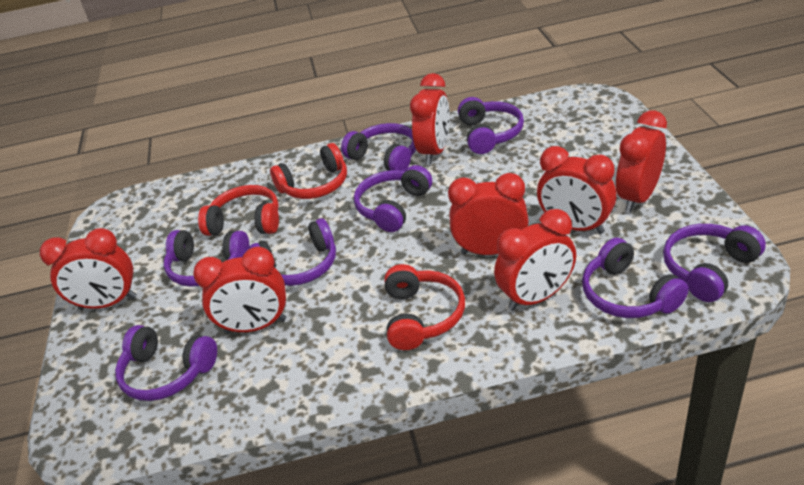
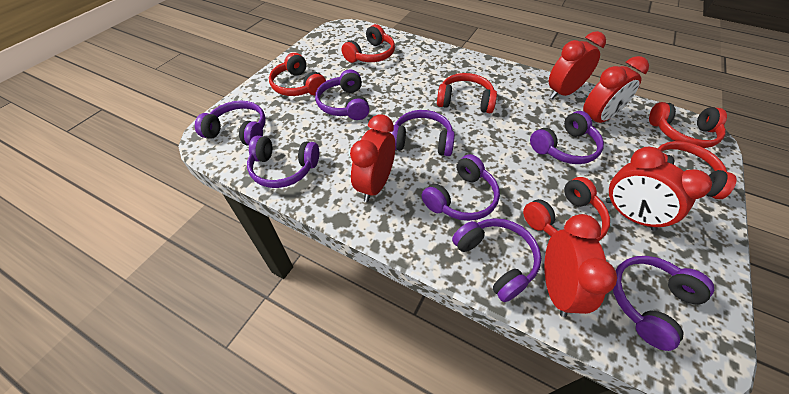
red clock: [40,228,137,310] [193,247,286,334] [410,73,450,164] [448,173,529,255] [494,209,576,311] [537,146,616,234] [616,111,667,212] = 7 -> [350,114,395,202] [544,214,617,317] [549,31,606,99] [583,56,649,123] [606,147,712,231] = 5
red headphones: [198,185,279,236] [270,143,347,199] [384,264,465,350] = 3 -> [269,53,326,96] [341,24,395,63] [437,73,497,113] [523,177,610,241] [649,102,727,148] [658,141,737,199] = 6

